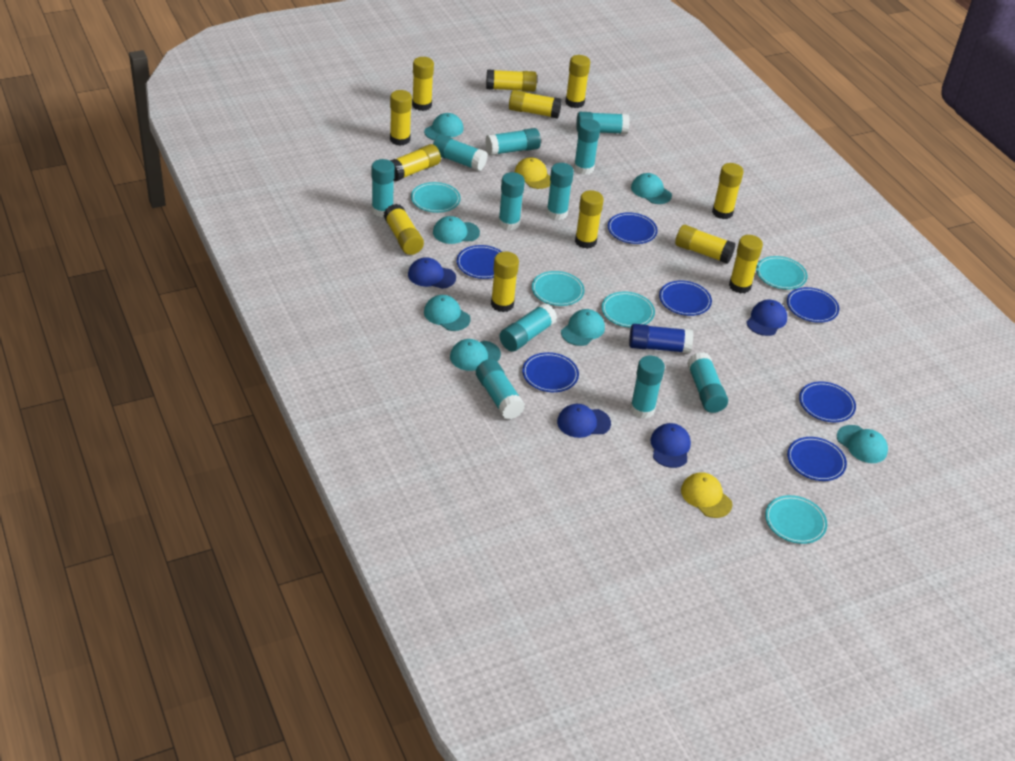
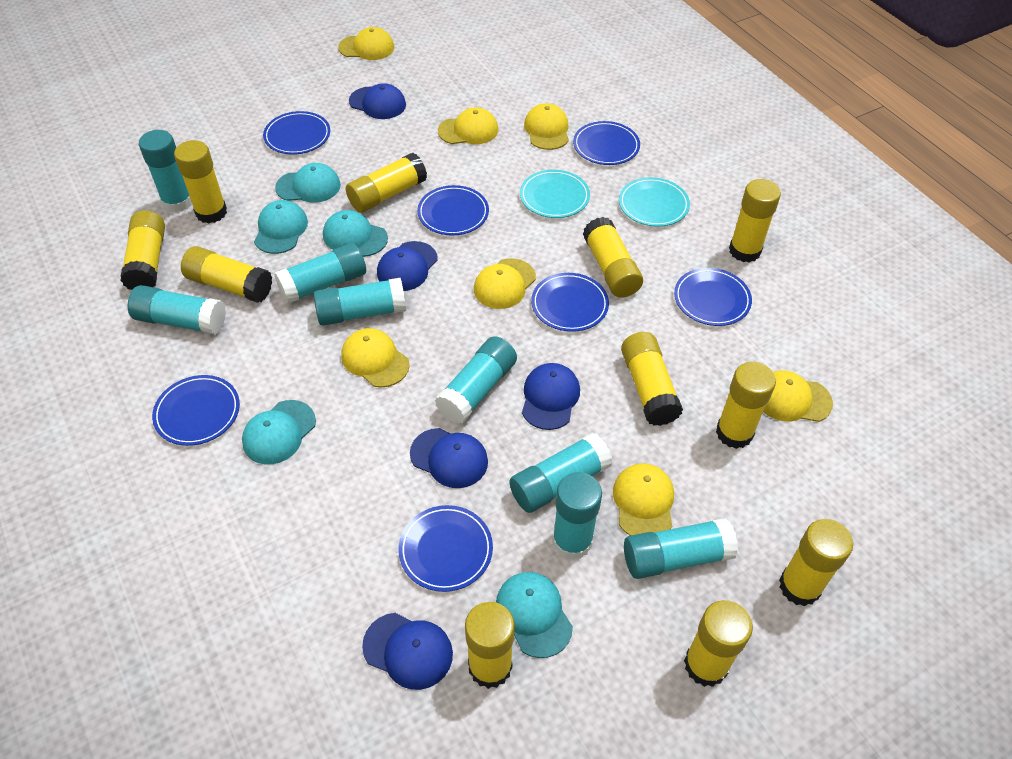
blue cap: [408,257,456,289] [557,404,611,438] [650,423,691,468] [746,300,787,336] = 4 -> [349,83,406,119] [362,613,453,690] [377,241,438,291] [410,428,488,488] [522,363,580,430] = 5
blue glue stick: [629,324,693,353] = 1 -> none = 0
turquoise cap: [424,113,464,140] [424,295,471,331] [433,216,480,244] [450,339,501,371] [561,309,605,346] [631,173,672,204] [837,425,888,463] = 7 -> [242,400,316,464] [254,200,308,254] [275,163,341,203] [323,210,388,257] [496,572,573,658] = 5
turquoise glue stick: [372,159,395,217] [433,134,488,171] [476,359,525,419] [485,128,541,156] [498,172,525,230] [500,303,557,352] [546,163,574,220] [574,119,601,175] [576,112,630,134] [630,356,665,418] [687,352,728,413] = 11 -> [128,285,226,335] [139,130,192,213] [274,243,366,304] [314,278,406,325] [435,336,517,424] [509,433,613,513] [552,472,602,560] [624,518,738,579] = 8
turquoise plate: [411,182,461,213] [532,271,585,306] [601,291,655,328] [756,256,808,290] [765,495,827,544] = 5 -> [520,170,590,218] [619,177,690,227] = 2
yellow cap: [515,157,551,189] [681,472,732,518] = 2 -> [338,27,394,60] [341,328,410,387] [438,107,498,144] [474,258,536,309] [524,103,569,150] [613,463,674,536] [763,370,833,422] = 7
yellow glue stick: [384,204,424,255] [390,90,412,146] [390,144,441,181] [412,57,434,111] [486,69,537,92] [491,252,519,312] [509,90,562,119] [565,55,590,108] [575,190,604,249] [675,225,736,264] [712,163,744,219] [729,235,763,293] = 12 -> [120,210,165,290] [174,140,227,224] [181,246,272,303] [346,153,427,213] [465,602,515,689] [583,217,643,298] [621,332,683,426] [684,600,753,687] [716,362,776,449] [729,179,781,263] [779,519,853,606] = 11

